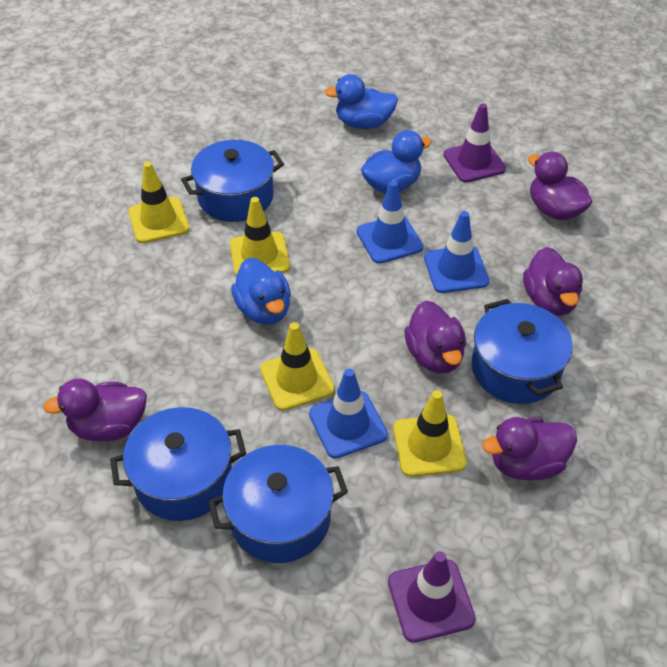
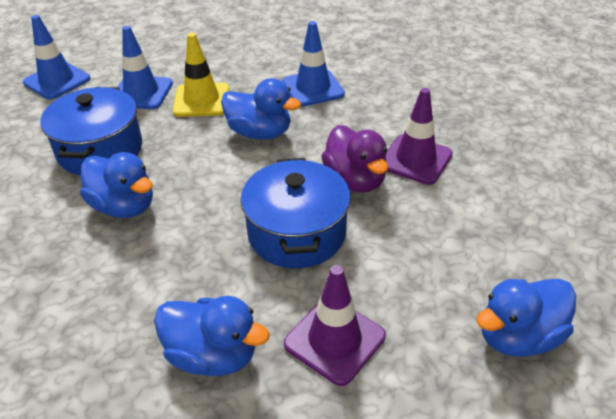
blue duck: [231,258,291,325] [325,74,398,129] [361,130,432,194] = 3 -> [80,152,153,218] [154,296,270,376] [221,78,301,140] [476,279,576,357] = 4
blue pot: [110,407,246,521] [181,140,284,222] [208,445,348,563] [472,299,573,404] = 4 -> [40,87,142,175] [241,158,351,268] = 2
purple duck: [43,379,147,441] [404,300,466,373] [482,417,577,480] [523,247,583,316] [528,152,592,220] = 5 -> [321,125,388,193] = 1
yellow traffic cone: [128,162,189,243] [230,197,290,277] [260,322,334,411] [393,390,467,477] = 4 -> [173,33,229,117] = 1

